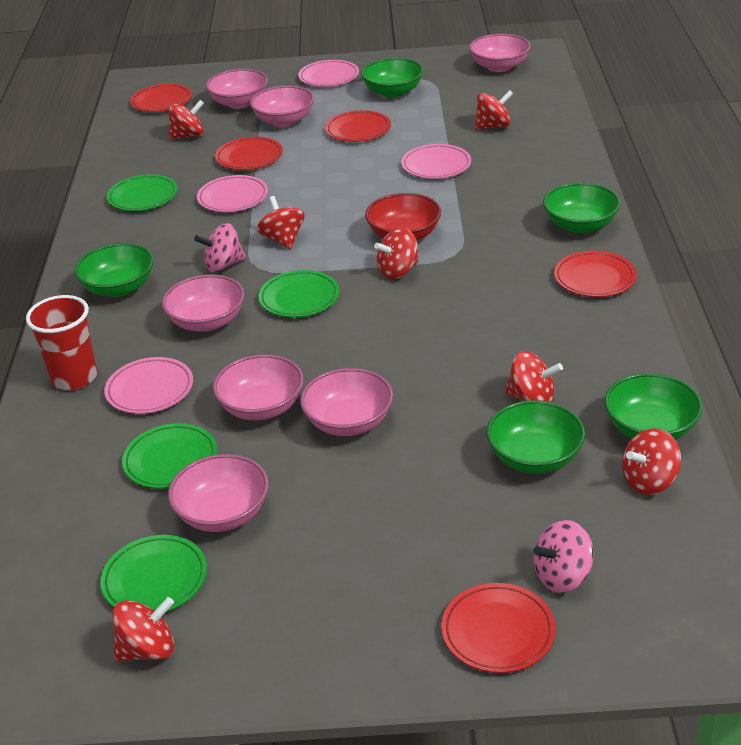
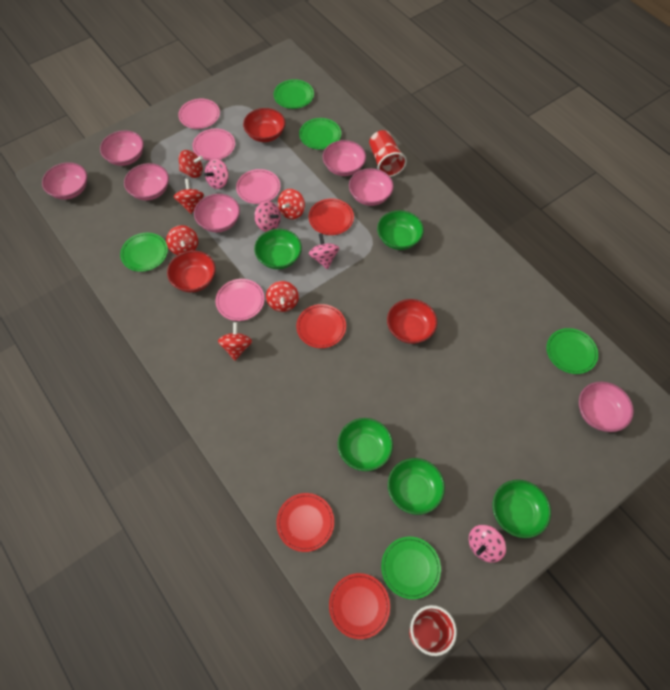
green plate: [100,535,207,612] [107,174,178,211] [122,423,218,489] [258,270,339,317] = 4 -> [120,233,168,272] [274,79,314,109] [299,118,341,150] [381,537,441,599] [546,328,598,374] = 5
pink spinning top: [194,223,246,272] [533,520,594,593] = 2 -> [204,159,229,189] [254,201,281,232] [309,233,339,270] [469,525,506,563] = 4
red bowl: [365,193,441,240] = 1 -> [167,250,216,292] [243,108,285,142] [387,299,437,344] = 3
red cup: [26,295,97,390] = 1 -> [369,130,407,177] [409,605,457,656] = 2
red plate: [130,84,192,112] [215,137,283,170] [325,110,391,142] [441,583,556,673] [554,251,637,297] = 5 -> [276,493,334,552] [296,304,346,348] [308,198,354,235] [329,573,390,639] = 4
red spinning top: [112,597,174,662] [169,100,204,140] [257,196,305,249] [374,228,419,279] [475,90,513,130] [505,351,563,402] [622,428,681,495] = 7 -> [166,225,198,255] [174,179,204,214] [179,150,203,178] [218,322,252,361] [266,281,299,312] [278,189,305,219] = 6

